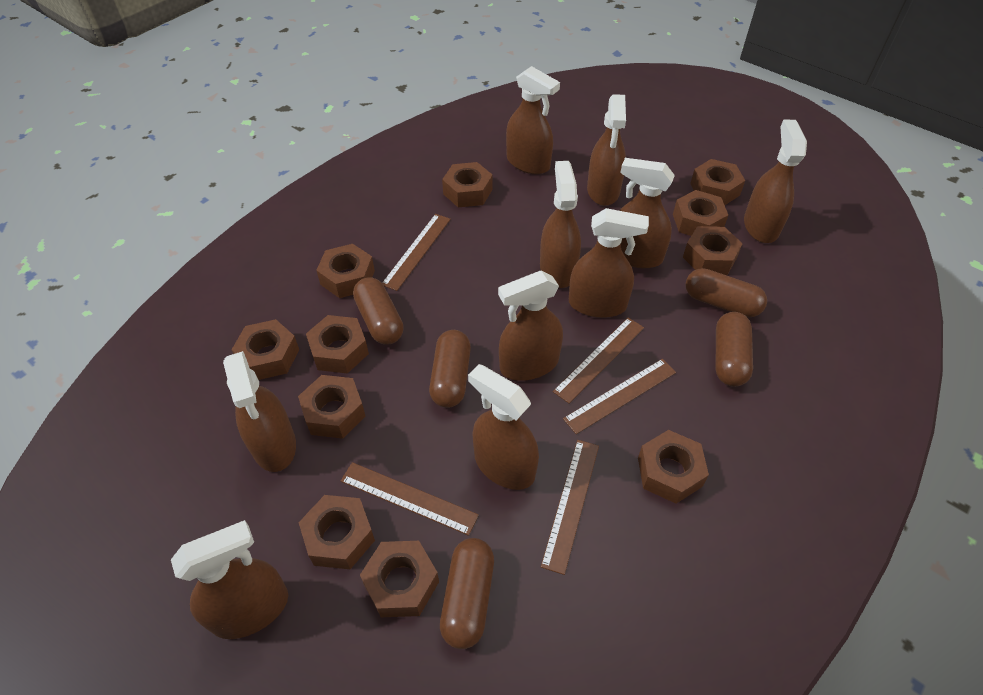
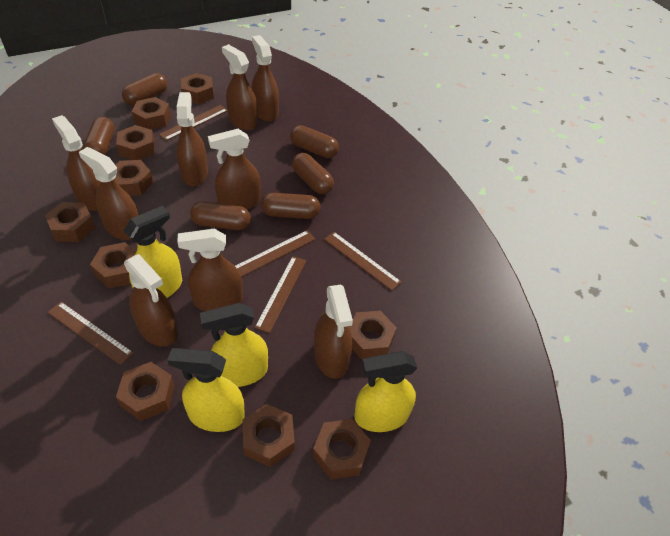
brown capsule: [353,277,404,345] [429,330,471,408] [440,538,494,649] [685,268,767,317] [716,312,753,387] = 5 -> [83,117,115,156] [122,73,167,106] [190,201,251,230] [261,193,321,219] [290,125,339,158] [292,153,334,194] = 6
brown nut: [232,319,299,380] [298,375,365,439] [298,495,375,569] [306,315,369,373] [316,244,375,298] [360,541,439,617] [442,162,493,207] [638,430,709,504] [673,190,728,236] [683,226,743,275] [690,159,745,205] = 11 -> [45,202,95,242] [90,242,136,288] [115,160,153,196] [116,125,155,160] [116,362,175,421] [132,97,171,130] [181,73,214,104] [242,404,295,467] [313,419,371,479] [349,311,397,359] = 10
brown spray bottle: [171,520,288,639] [223,351,296,472] [468,364,539,490] [498,271,563,381] [506,66,560,174] [540,161,581,288] [569,208,649,318] [587,94,626,206] [619,158,675,268] [744,119,807,243] = 10 -> [52,115,100,211] [79,147,139,240] [124,254,178,347] [176,92,208,187] [177,229,243,311] [208,129,261,210] [222,44,258,130] [252,35,279,122] [314,285,353,379] = 9
yellow spray bottle: none = 0 -> [124,206,182,298] [167,348,245,432] [200,303,268,387] [354,351,417,432] = 4

